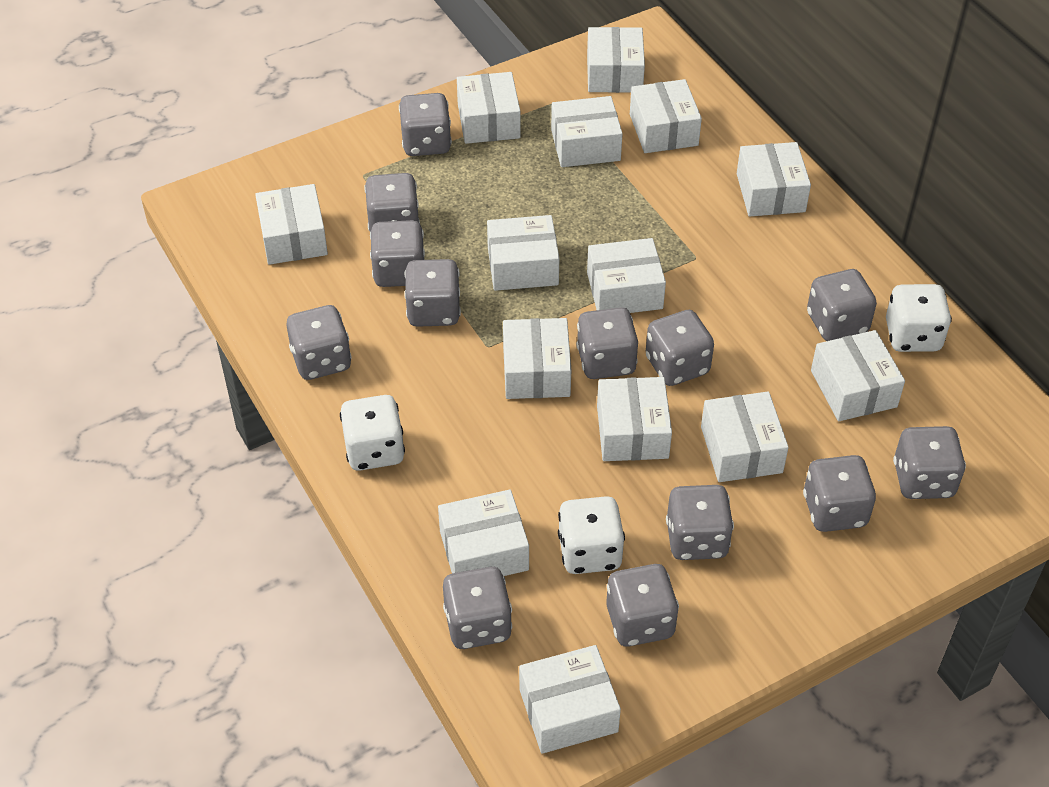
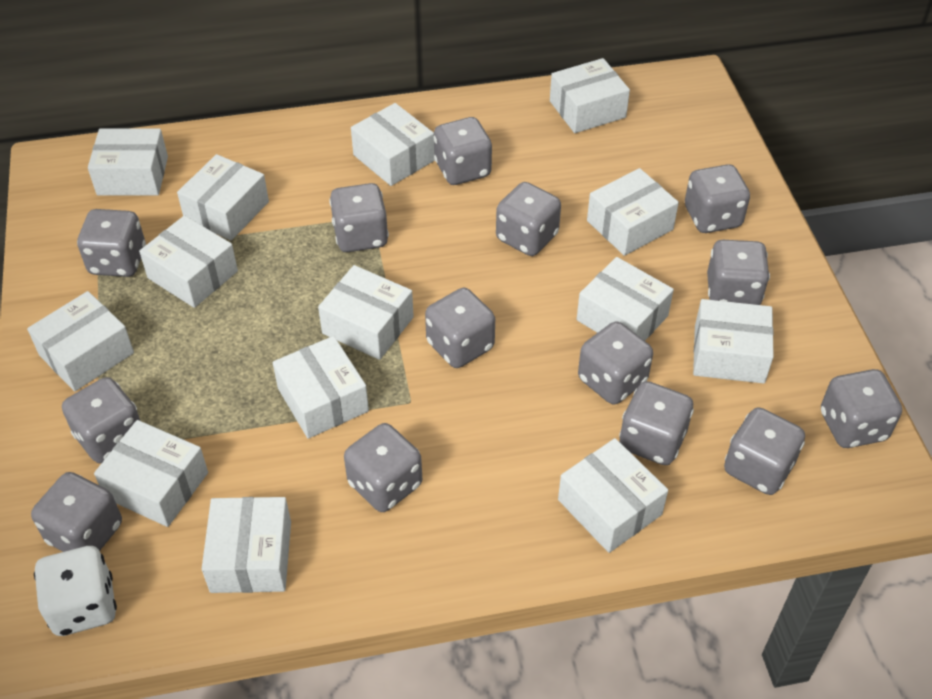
grey dice: [287,305,352,380] [364,173,420,232] [370,220,425,287] [399,93,452,156] [404,259,461,327] [443,567,512,649] [576,307,638,379] [606,564,679,647] [646,310,714,386] [666,485,734,560] [803,455,876,532] [807,269,877,341] [893,426,966,499] = 13 -> [31,472,122,552] [62,377,141,463] [77,209,146,277] [329,183,389,252] [344,423,422,512] [425,288,495,368] [434,117,492,185] [496,182,561,256] [578,322,653,404] [619,381,694,465] [685,164,750,233] [707,240,770,305] [724,407,805,495] [821,369,902,448] = 14
white dice: [340,395,405,471] [558,496,625,574] [886,284,952,352] = 3 -> [34,546,117,636] = 1

